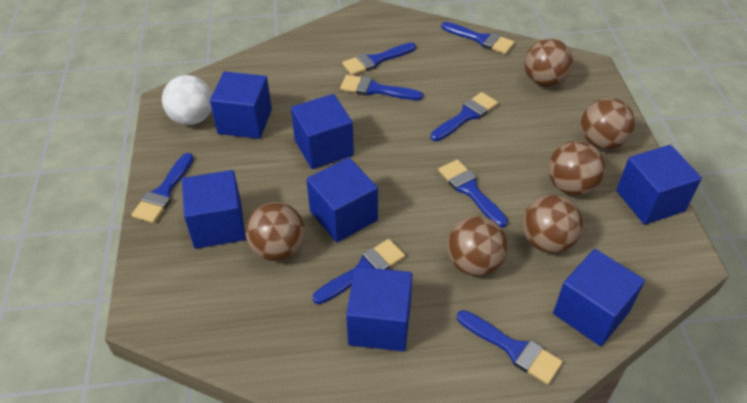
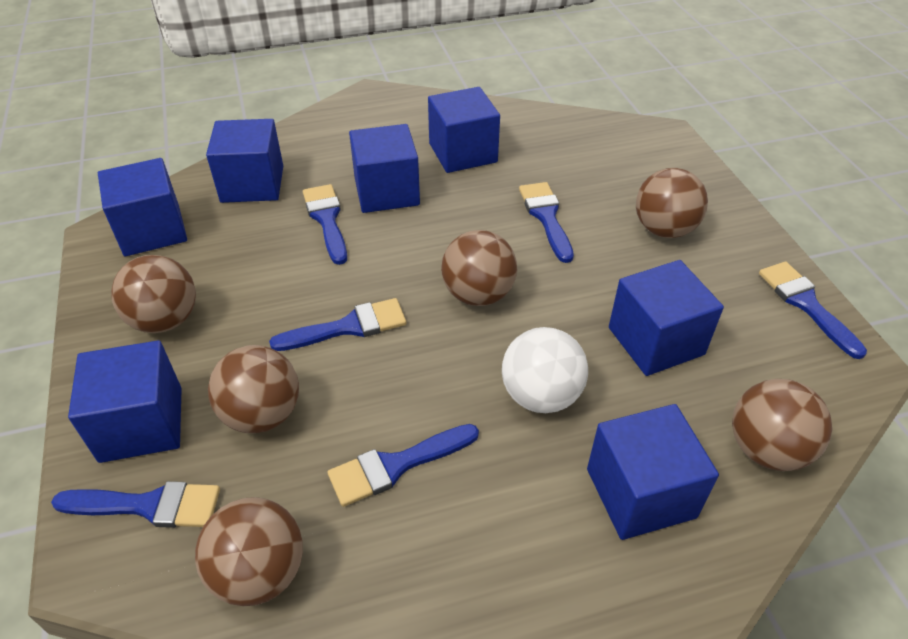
blue brush: [131,153,194,223] [313,239,405,304] [340,75,423,100] [342,43,416,76] [430,92,498,141] [438,160,508,228] [441,22,515,54] [457,310,563,385] = 8 -> [51,481,220,528] [269,298,406,351] [303,184,347,265] [328,424,479,507] [519,182,574,263] [759,262,867,359] = 6

